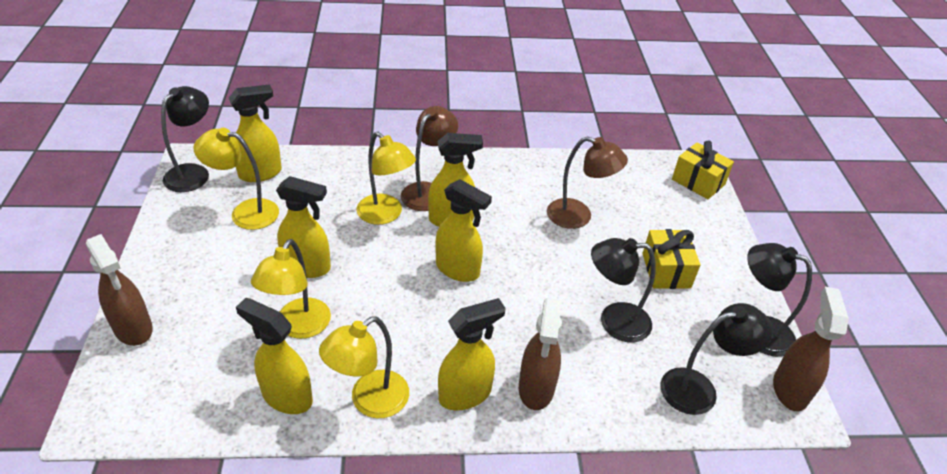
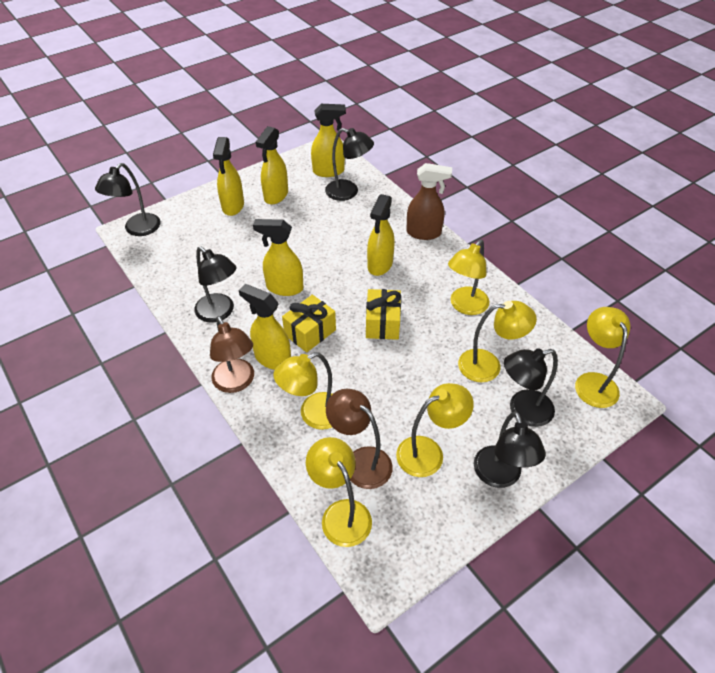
black lamp: [161,86,209,192] [591,238,656,343] [660,303,773,415] [747,243,812,357] = 4 -> [95,163,160,236] [194,246,236,323] [325,128,374,201] [474,411,546,488] [504,348,558,427] = 5
brown spray bottle: [86,234,153,346] [519,298,562,410] [773,287,849,411] = 3 -> [406,163,452,240] = 1
yellow lamp: [193,128,279,230] [251,239,331,339] [319,316,409,418] [357,132,416,225] = 4 -> [273,352,332,430] [306,437,372,547] [396,383,474,477] [448,240,489,315] [458,301,537,382] [575,307,630,408] = 6

